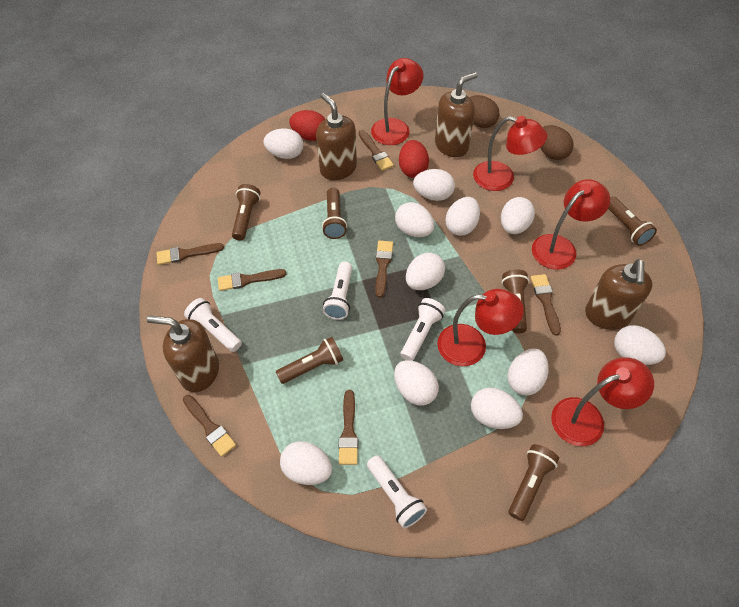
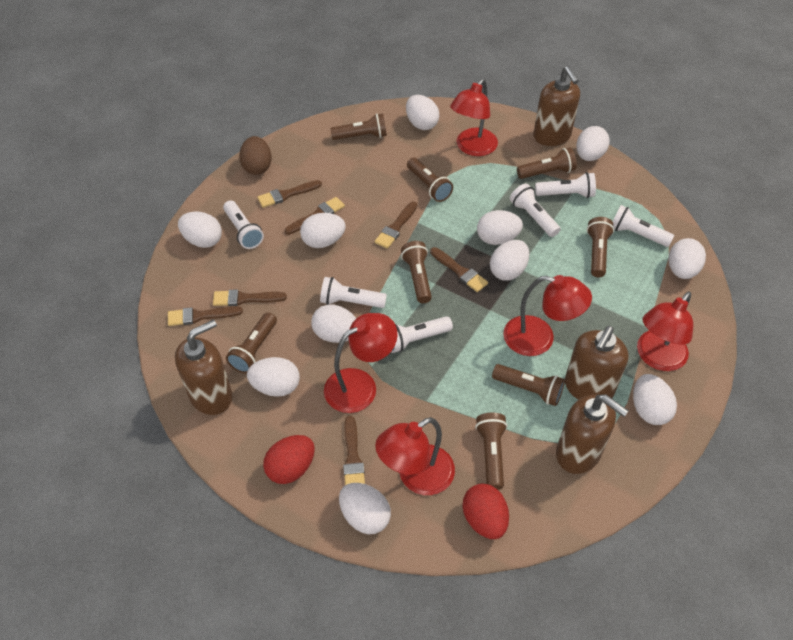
brown egg: [469,95,499,128] [540,125,574,160] = 2 -> [239,136,272,175] = 1
brown flashlight: [232,184,260,241] [276,337,343,384] [322,188,347,239] [502,269,529,333] [509,444,559,521] [608,196,657,246] = 6 -> [226,313,277,373] [330,113,387,140] [401,241,432,303] [407,158,453,202] [475,413,507,490] [492,364,565,406] [517,148,577,179] [587,217,614,277] = 8
white flashlight: [184,298,242,352] [323,262,352,320] [367,455,427,528] [401,298,445,361] = 4 -> [223,200,264,249] [320,277,387,308] [391,316,453,353] [510,184,561,237] [535,172,596,198] [612,205,674,247] = 6

